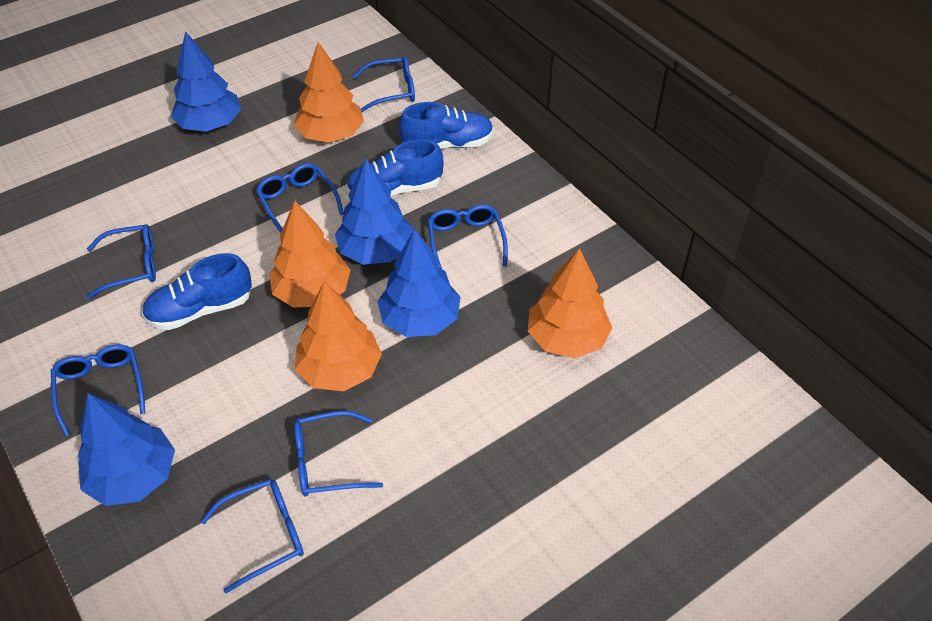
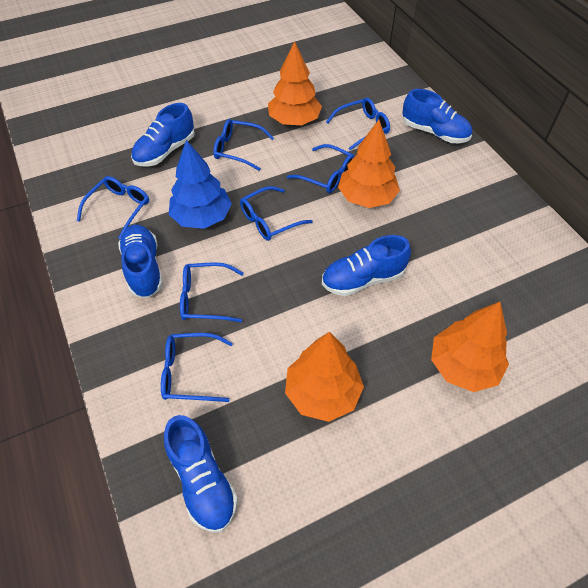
blue shoe: [142,253,252,330] [346,139,444,196] [399,102,494,149] = 3 -> [118,225,163,298] [131,103,195,166] [164,415,238,533] [322,235,411,296] [402,89,472,143] = 5
blue tree: [78,393,175,506] [171,31,241,132] [335,159,413,265] [377,229,460,337] = 4 -> [169,140,232,229] = 1

